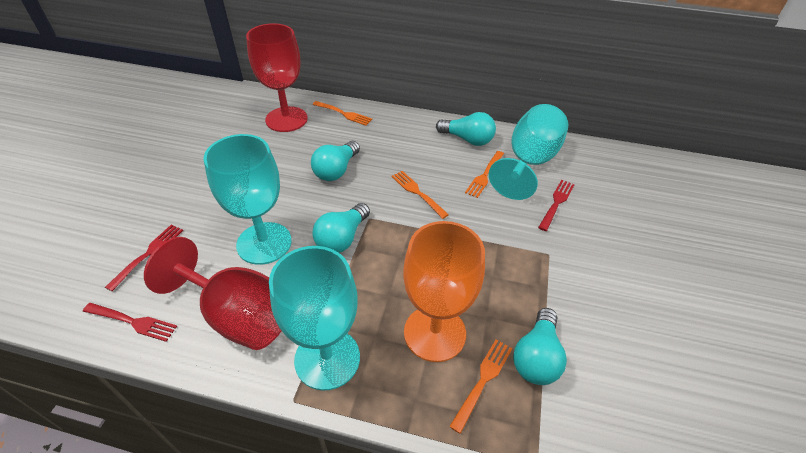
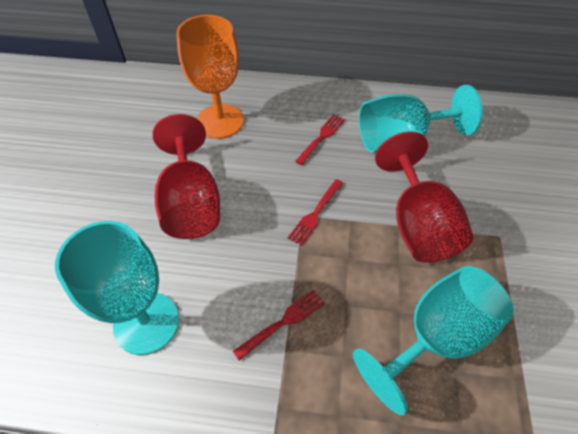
orange fork: [313,101,372,126] [391,171,449,219] [449,339,512,434] [465,151,504,198] = 4 -> none = 0
turquoise light bulb: [311,141,360,181] [312,203,370,253] [436,112,496,146] [513,308,567,385] = 4 -> none = 0

